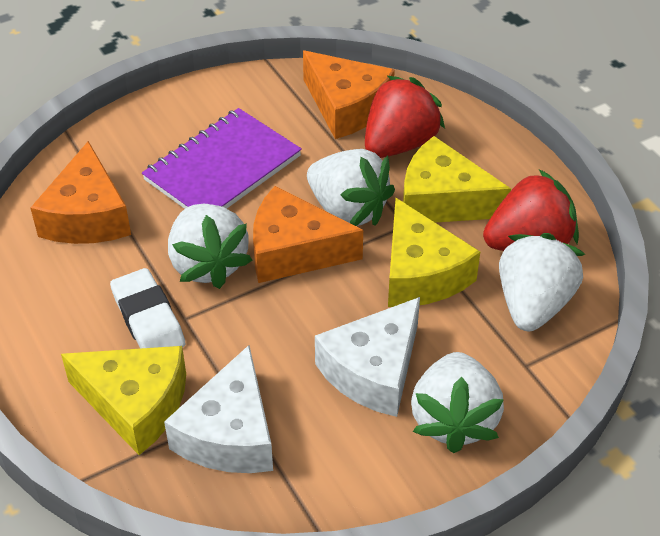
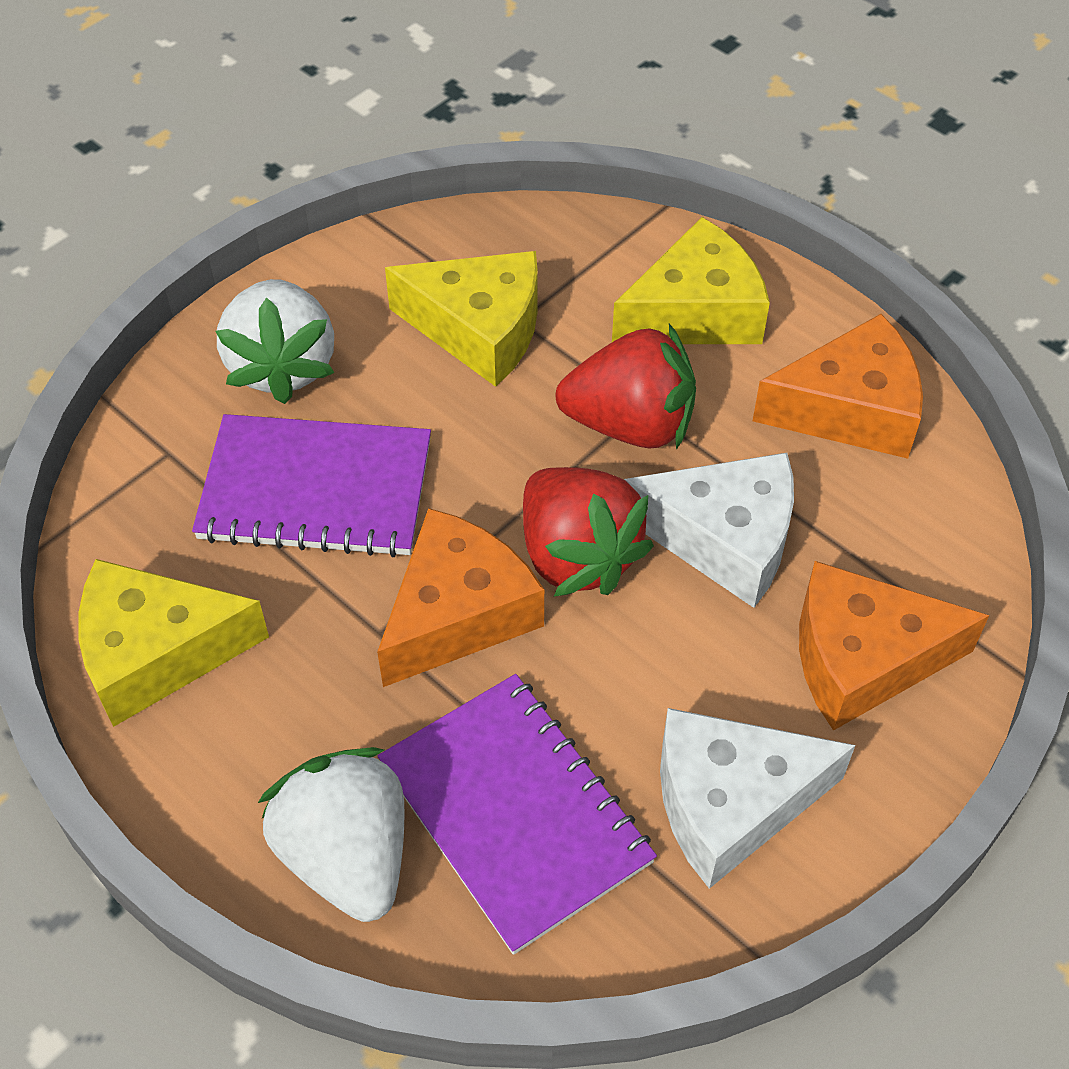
purple notebook: [142,108,302,209] = 1 -> [192,414,431,557] [378,674,657,955] = 2
white eraser: [110,268,186,349] = 1 -> none = 0
white strawberry: [168,204,253,289] [307,149,395,226] [411,352,504,453] [499,233,585,331] = 4 -> [215,279,335,404] [258,747,405,922] = 2

